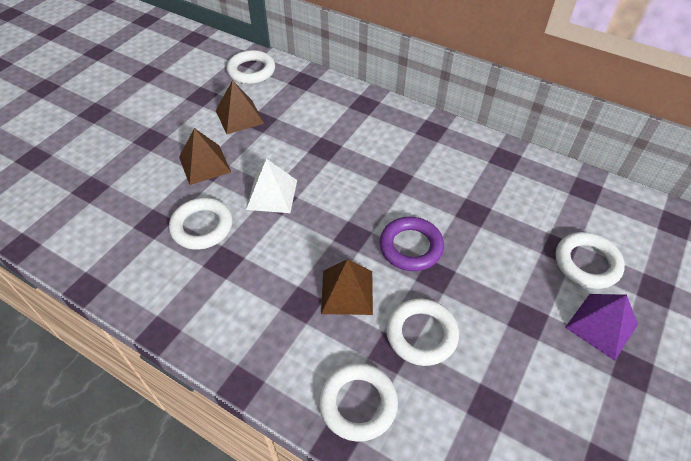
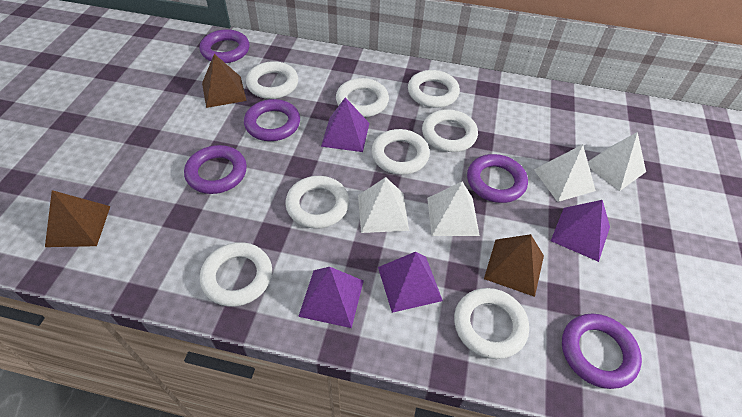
purple pyramid: [565,294,638,361] = 1 -> [298,267,364,328] [321,97,369,152] [378,252,443,313] [551,200,610,262] = 4
purple ring: [379,217,444,271] = 1 -> [184,145,247,194] [200,29,250,63] [244,99,300,141] [467,154,528,203] [562,313,642,389] = 5
white pyramid: [246,159,297,213] = 1 -> [358,177,409,233] [427,182,480,236] [534,144,596,202] [588,132,646,191] = 4
white ring: [169,198,233,250] [226,50,275,84] [319,363,398,442] [386,298,459,366] [555,232,625,289] = 5 -> [200,242,272,307] [246,61,298,99] [285,176,349,229] [336,78,389,117] [371,129,430,175] [408,70,460,108] [422,109,478,152] [454,288,529,359] = 8

